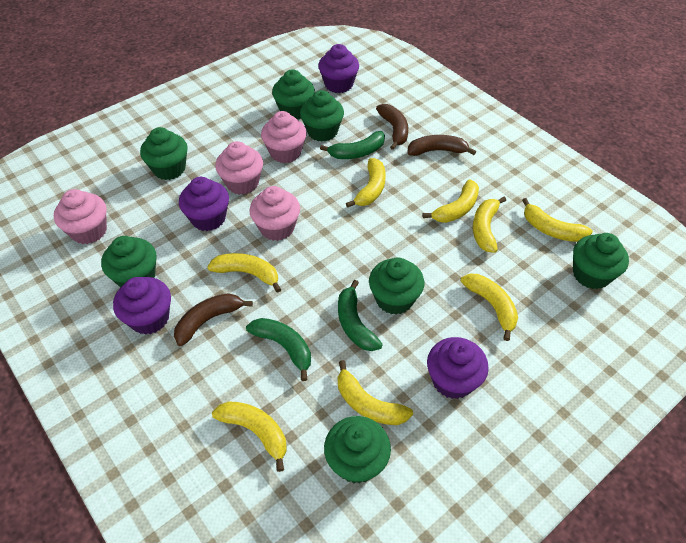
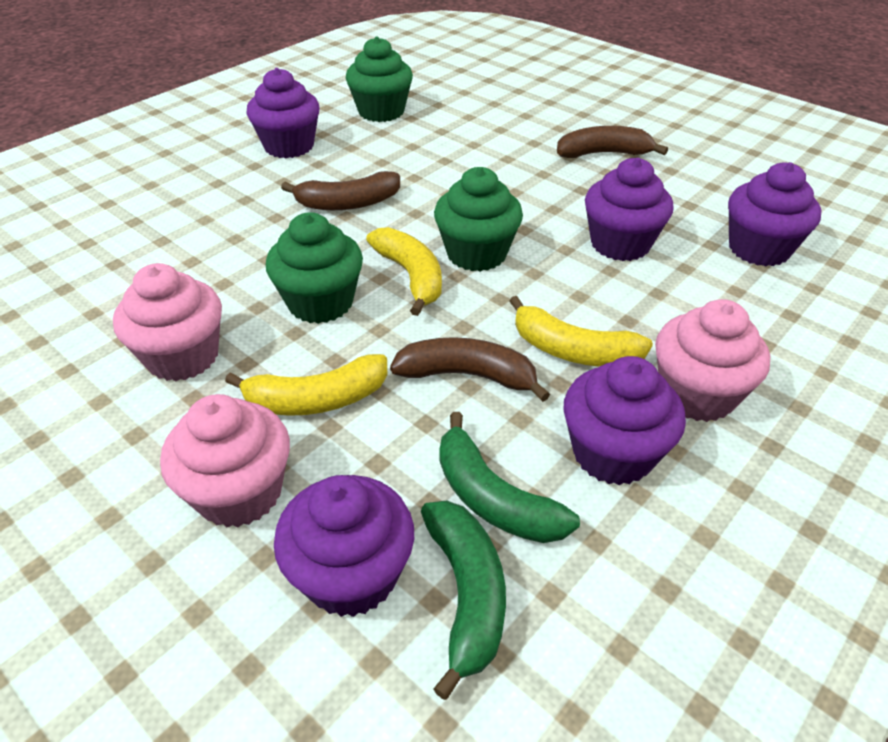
green banana: [246,318,311,381] [320,131,385,159] [338,280,383,351] = 3 -> [421,501,506,700] [439,412,580,543] = 2
green cupcake: [101,236,156,287] [140,127,188,180] [272,69,315,119] [300,90,344,142] [324,416,391,484] [369,257,424,315] [573,233,629,289] = 7 -> [266,212,363,324] [346,36,413,122] [434,167,523,272] = 3
pink cupcake: [54,189,107,244] [215,141,263,195] [249,186,300,241] [261,111,307,163] = 4 -> [113,263,222,381] [160,394,290,528] [655,299,770,422] = 3
purple cupcake: [113,277,171,335] [179,177,229,231] [318,44,359,93] [427,337,489,399] = 4 -> [247,68,320,158] [274,475,414,617] [563,356,686,485] [585,158,673,261] [728,162,821,266] = 5
yellow banana: [207,253,281,293] [212,401,286,472] [338,360,413,425] [346,158,386,207] [423,179,479,223] [461,274,518,341] [473,197,506,253] [522,198,593,242] = 8 -> [225,354,387,416] [366,227,442,316] [509,296,653,367] = 3

